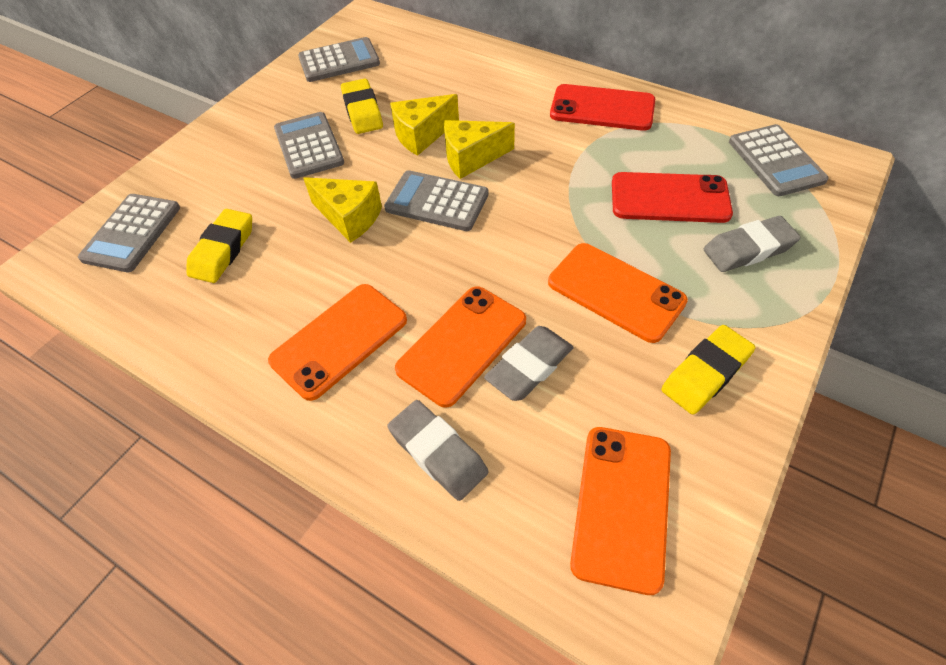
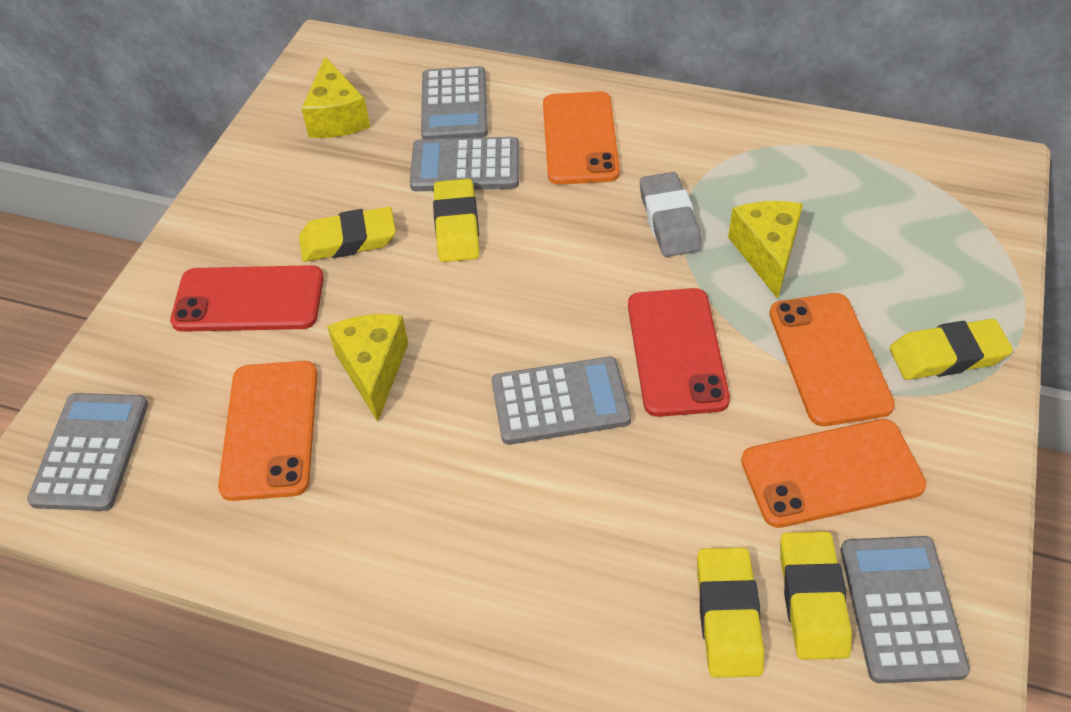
grey eraser: [387,400,489,501] [484,326,574,401] [704,216,801,272] = 3 -> [640,172,702,257] = 1
yellow eraser: [186,209,252,283] [341,78,383,134] [661,325,755,415] = 3 -> [299,207,396,262] [433,178,480,262] [697,547,764,678] [780,531,852,660] [889,319,1013,380] = 5

